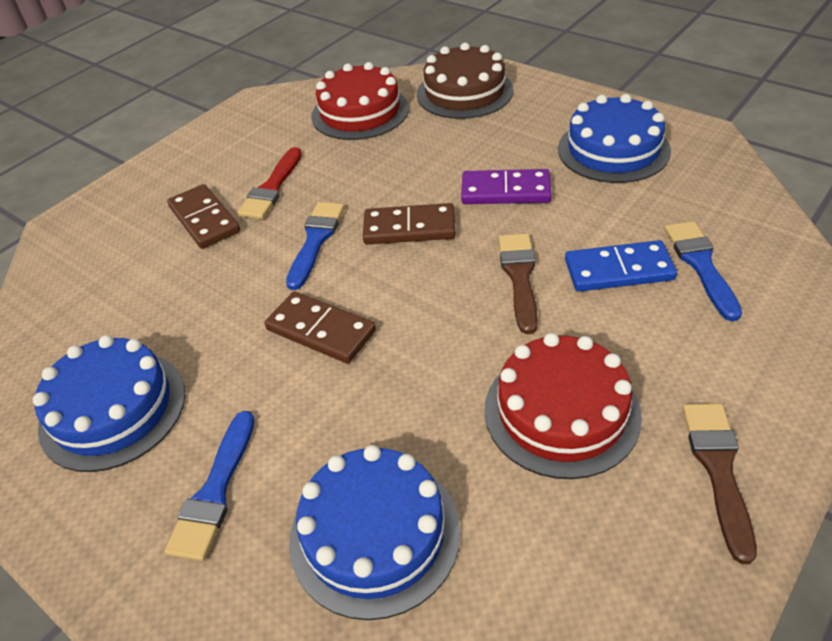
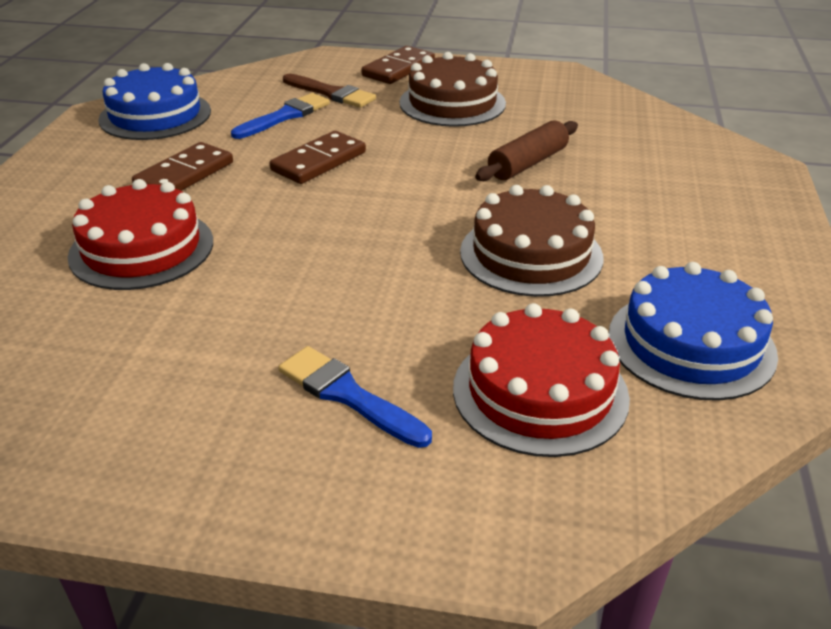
blue brush: [165,411,255,561] [286,202,345,290] [665,221,742,321] = 3 -> [231,93,330,139] [278,346,432,448] = 2
blue cake: [33,335,185,472] [289,445,461,620] [558,94,671,183] = 3 -> [98,63,211,140] [609,262,778,401] = 2
blue domino: [565,240,677,292] = 1 -> none = 0
brown brush: [499,233,538,334] [682,403,757,564] = 2 -> [283,74,376,108] = 1
brown cake: [417,43,514,119] = 1 -> [400,52,506,127] [460,185,603,297] = 2
brown rolling pin: none = 0 -> [475,120,578,181] = 1
purple domino: [461,169,552,204] = 1 -> none = 0
red brush: [237,147,302,219] = 1 -> none = 0

